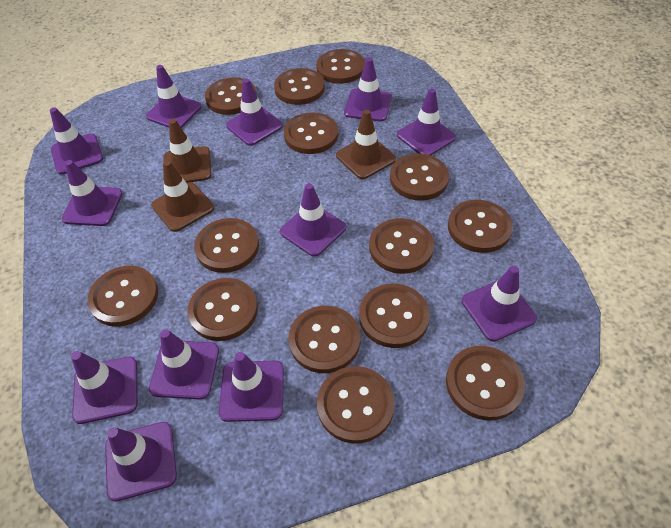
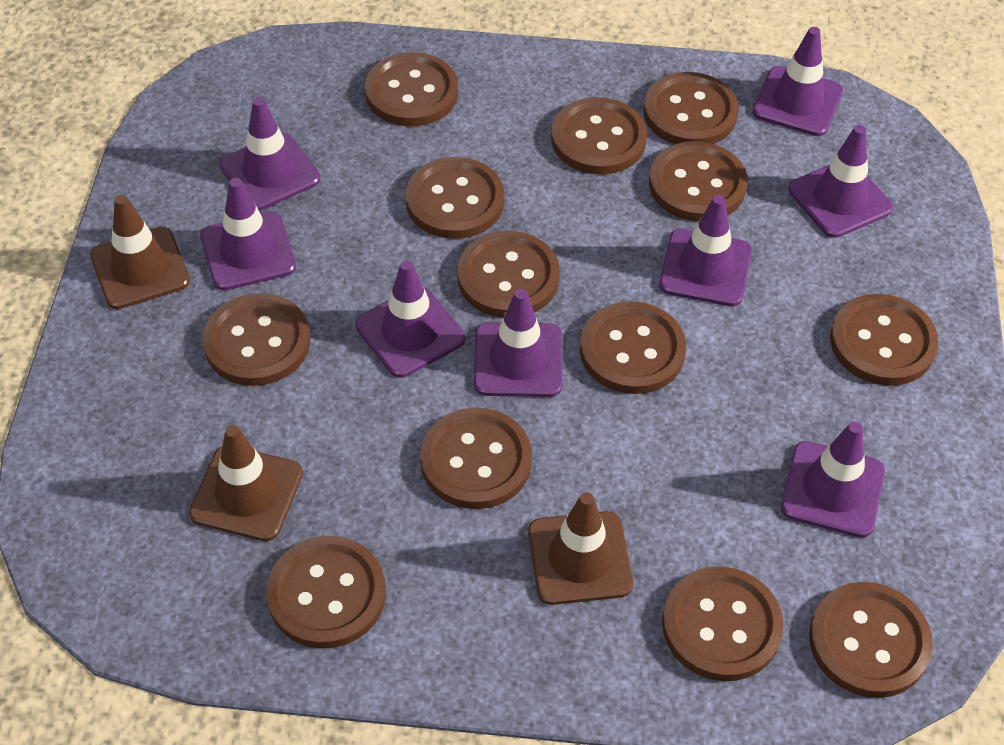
brown button: [87,266,158,327] [187,278,258,341] [194,218,259,273] [205,77,257,115] [274,68,325,105] [284,112,338,154] [288,306,360,373] [316,49,365,84] [317,366,395,444] [359,283,430,348] [369,218,434,274] [390,153,449,201] [446,346,525,421] [448,200,513,253] = 14 -> [203,293,310,386] [266,536,386,649] [365,52,458,126] [406,157,504,239] [420,408,532,509] [457,231,560,318] [551,97,647,175] [580,301,686,394] [643,72,739,144] [649,141,748,222] [662,567,784,681] [809,582,933,698] [830,294,939,386] = 13
purple traffic cone: [50,107,103,175] [62,160,123,226] [71,351,138,424] [105,422,177,502] [146,65,202,128] [149,329,219,400] [219,352,284,422] [226,78,283,146] [280,183,346,257] [344,58,392,121] [397,88,456,155] [462,266,537,342] = 12 -> [200,178,296,291] [219,97,320,211] [355,260,465,378] [474,289,563,397] [659,195,752,307] [752,27,843,136] [781,422,885,538] [788,125,893,238] = 8

